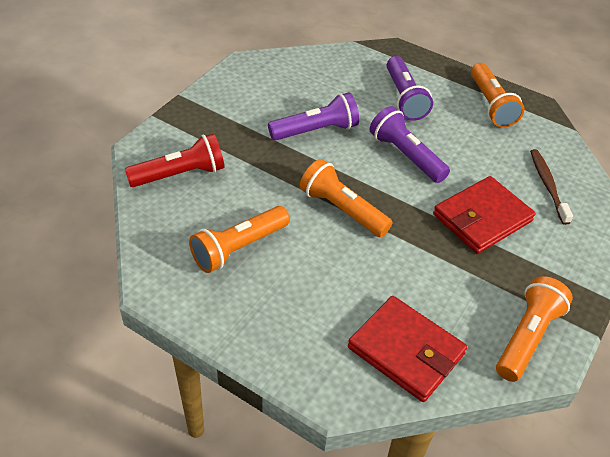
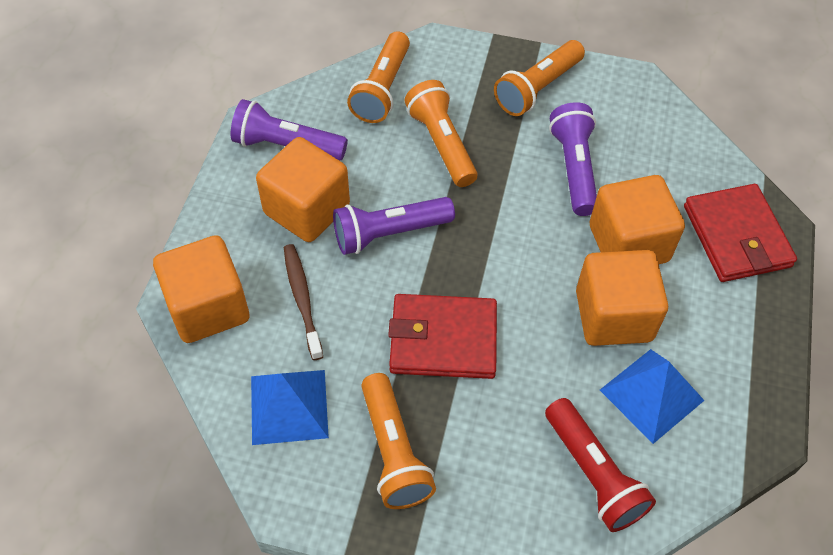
blue pyramid: none = 0 -> [251,370,329,445] [600,349,705,444] = 2
orange cube: none = 0 -> [153,235,249,343] [256,137,350,242] [576,250,668,346] [590,175,685,264] = 4

